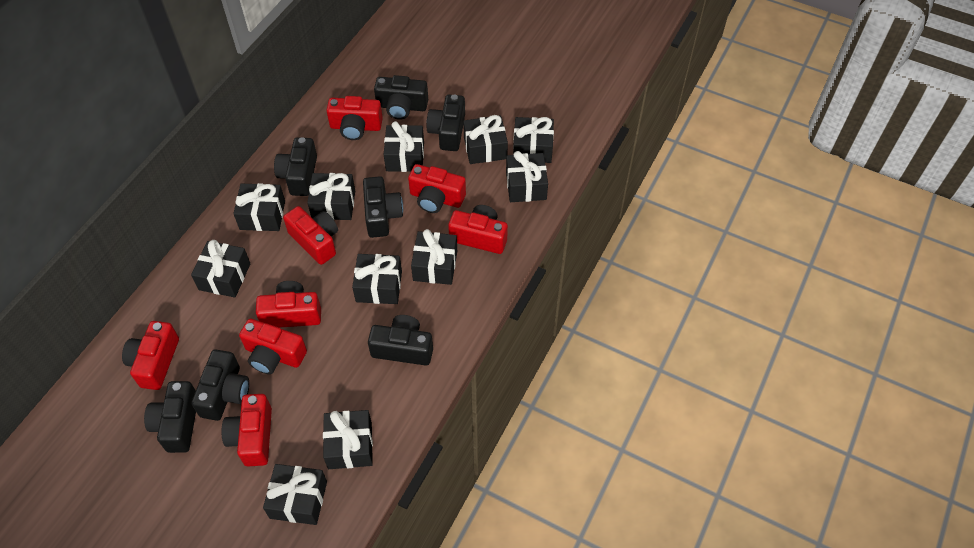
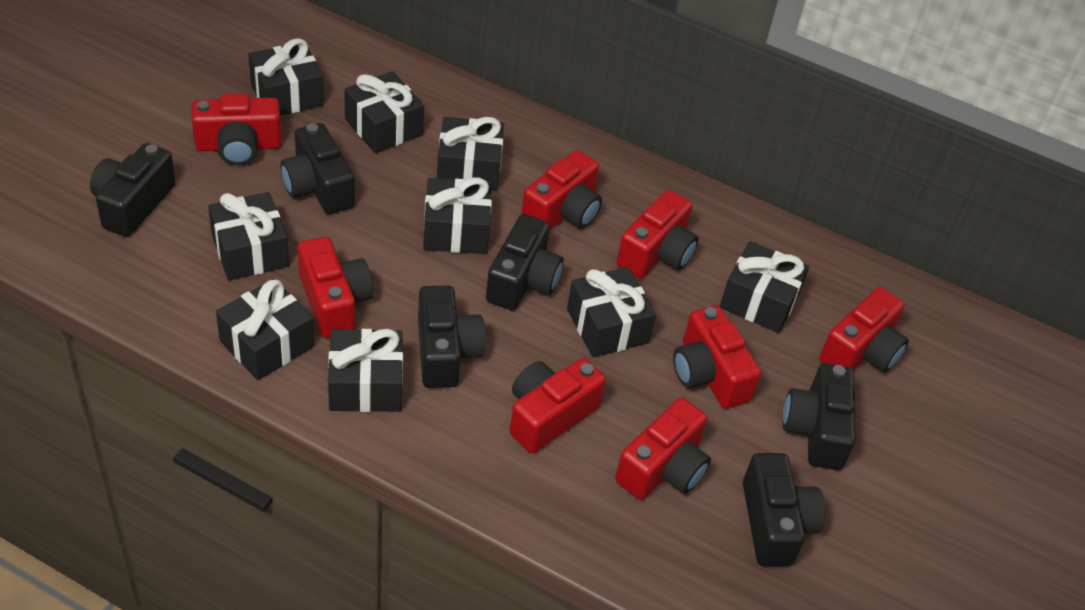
black camera: [144,381,196,453] [191,349,249,421] [274,137,317,196] [363,176,403,238] [368,315,433,366] [374,75,428,120] [426,95,465,151] = 7 -> [90,143,176,237] [280,123,355,214] [418,286,485,388] [486,214,563,310] [743,453,825,566] [782,363,855,470] = 6
black gift: [191,240,250,298] [233,183,285,231] [263,464,327,525] [307,173,355,220] [323,410,373,469] [352,254,402,304] [384,121,424,172] [411,229,457,285] [463,115,508,164] [506,151,548,202] [513,117,554,163] = 11 -> [208,192,289,280] [216,279,314,380] [248,38,324,115] [328,329,403,412] [344,71,424,153] [423,178,492,254] [437,117,504,191] [567,267,656,357] [720,241,809,333] = 9

